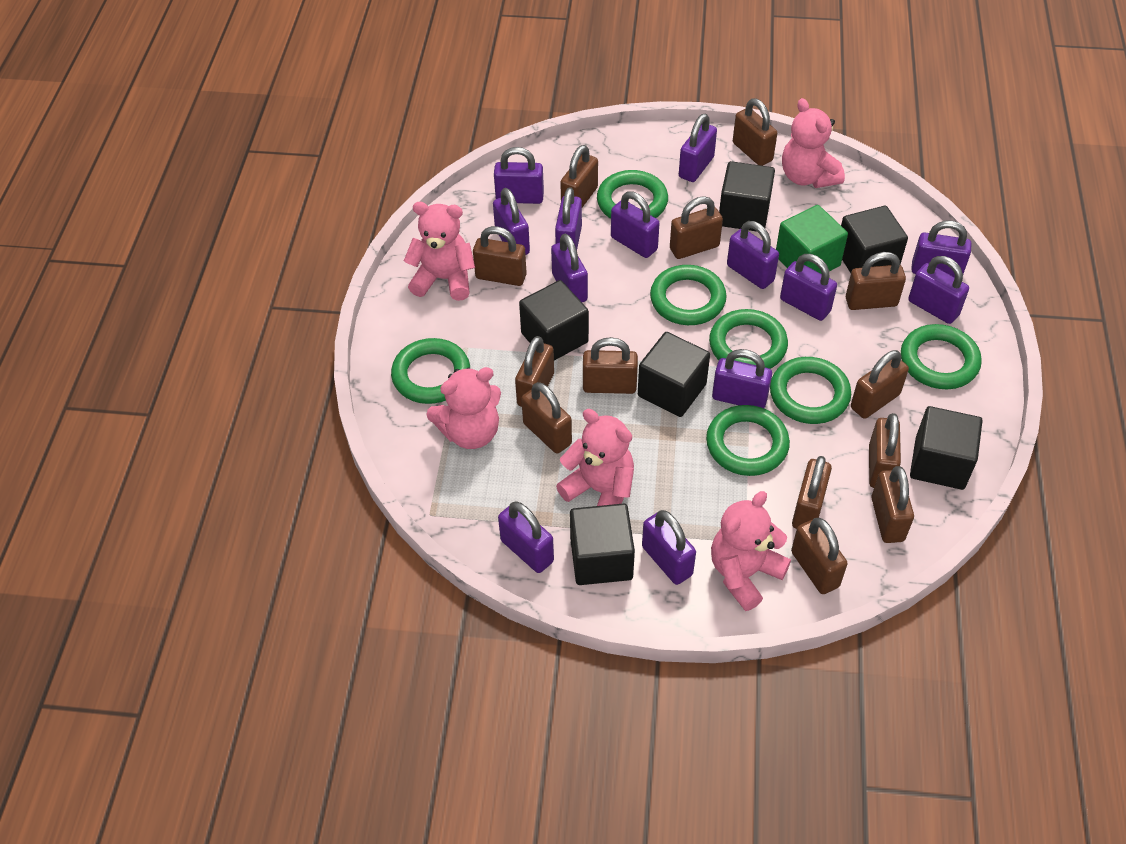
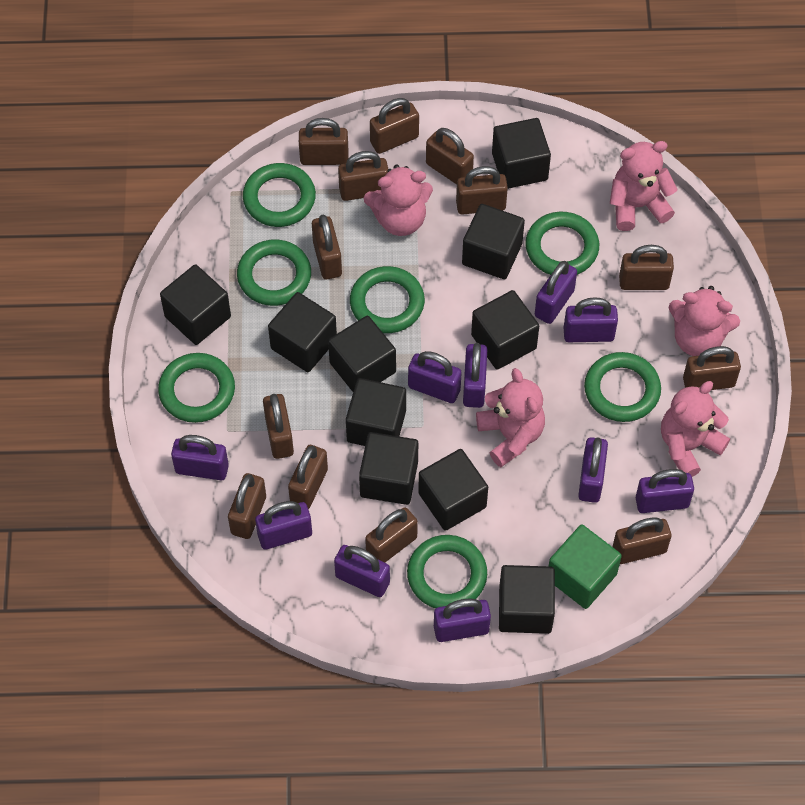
black cube: [519,280,589,360] [570,503,635,585] [638,332,710,417] [719,161,775,231] [841,206,908,273] [910,406,982,490] = 6 -> [160,264,231,345] [268,292,337,372] [328,316,396,392] [346,378,406,446] [359,432,418,505] [418,449,488,531] [462,204,525,279] [471,290,539,370] [492,118,551,189] [499,565,555,634] = 10
purple padlock: [493,188,530,255] [494,147,544,204] [498,502,554,573] [551,234,588,302] [555,187,582,250] [611,191,660,258] [642,510,696,585] [679,114,717,182] [712,349,772,408] [727,221,779,289] [780,254,837,321] [908,256,969,324] [911,221,971,277] = 13 -> [171,435,229,480] [255,501,312,550] [334,545,390,597] [408,351,462,403] [434,598,491,642] [463,343,488,408] [535,261,577,324] [564,297,618,342] [578,437,608,503] [636,469,694,513] = 10

